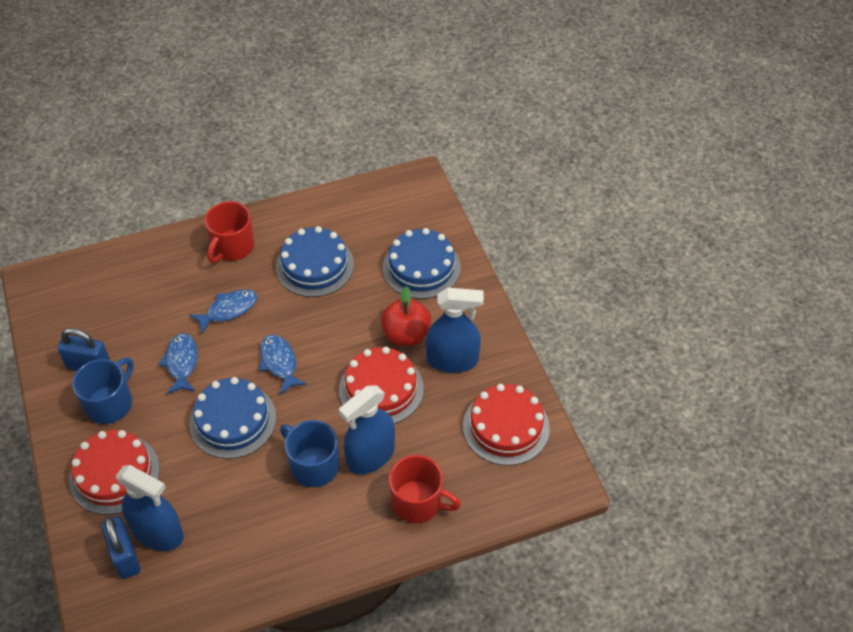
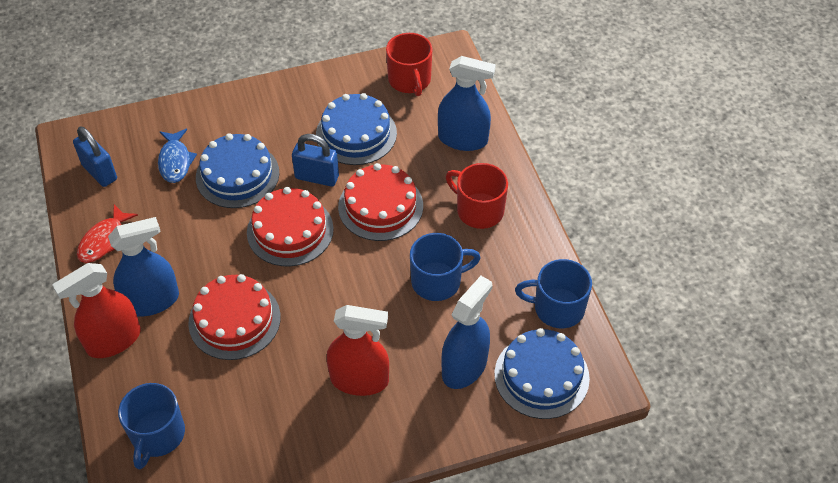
blue fish: [158,333,198,394] [189,289,257,334] [259,335,307,395] = 3 -> [158,129,197,183] = 1
blue mug: [72,357,134,424] [280,420,339,487] = 2 -> [118,383,185,469] [410,233,481,301] [515,259,592,328] = 3
red apple: [381,286,431,346] = 1 -> none = 0
red fish: none = 0 -> [77,204,138,263] = 1
red spray bottle: none = 0 -> [52,263,141,358] [327,305,389,396] = 2

